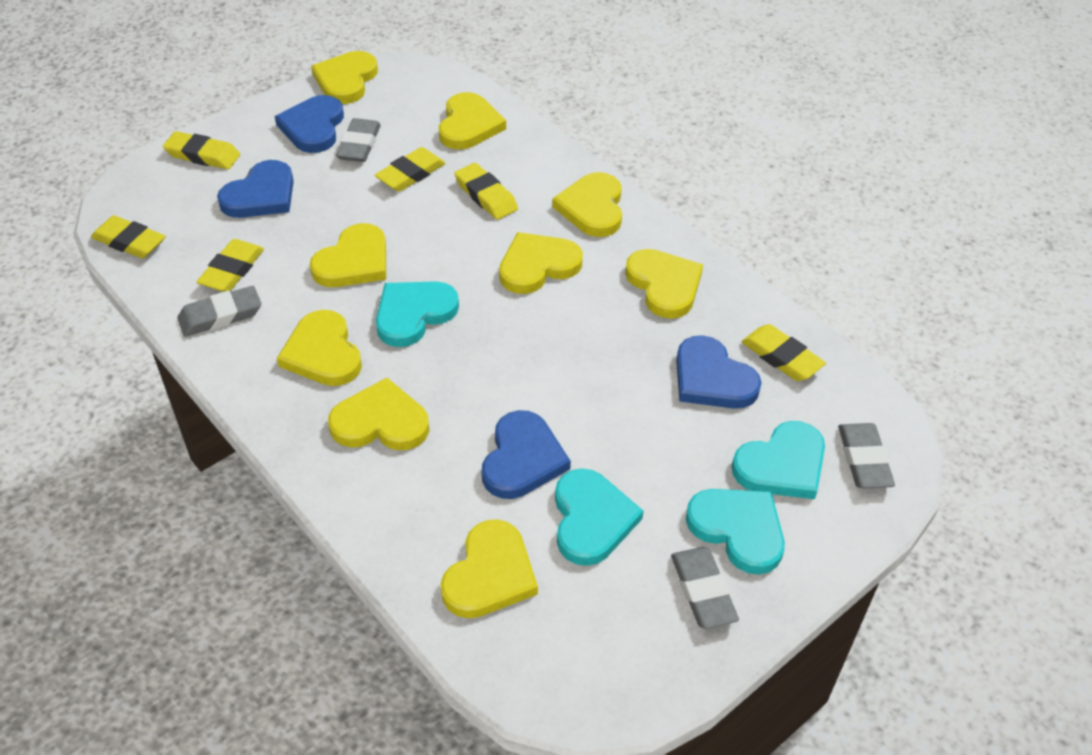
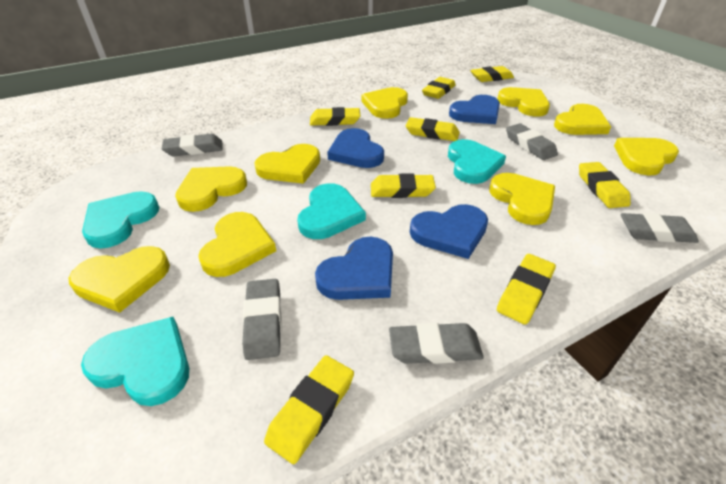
grey eraser: [177,286,261,337] [336,118,381,162] [671,547,739,629] [838,423,895,489] = 4 -> [162,134,223,156] [242,279,281,360] [389,323,484,364] [506,123,558,160] [621,213,699,243] = 5
yellow eraser: [91,215,166,259] [163,131,240,169] [197,239,264,292] [375,147,446,192] [454,163,518,220] [741,324,826,381] = 6 -> [264,355,354,464] [310,107,360,126] [371,174,436,198] [406,117,460,141] [422,77,456,99] [470,66,514,82] [497,254,556,325] [579,162,631,208] = 8

